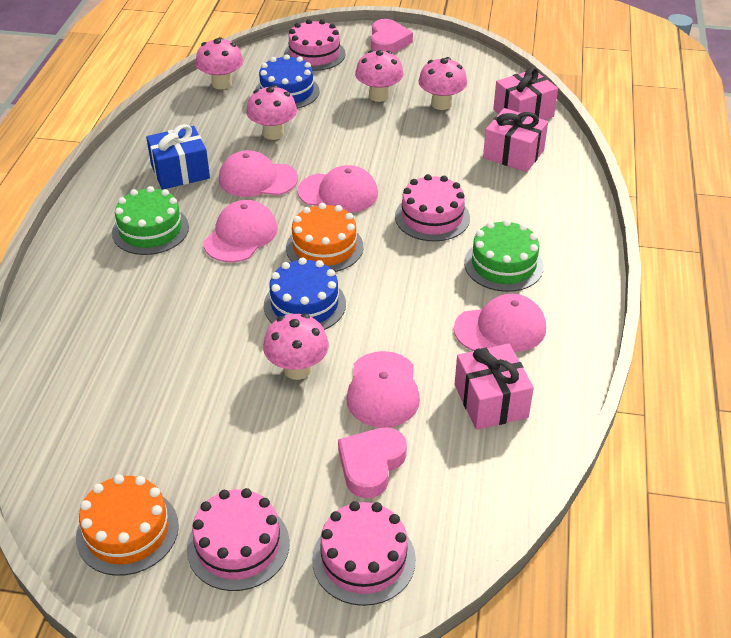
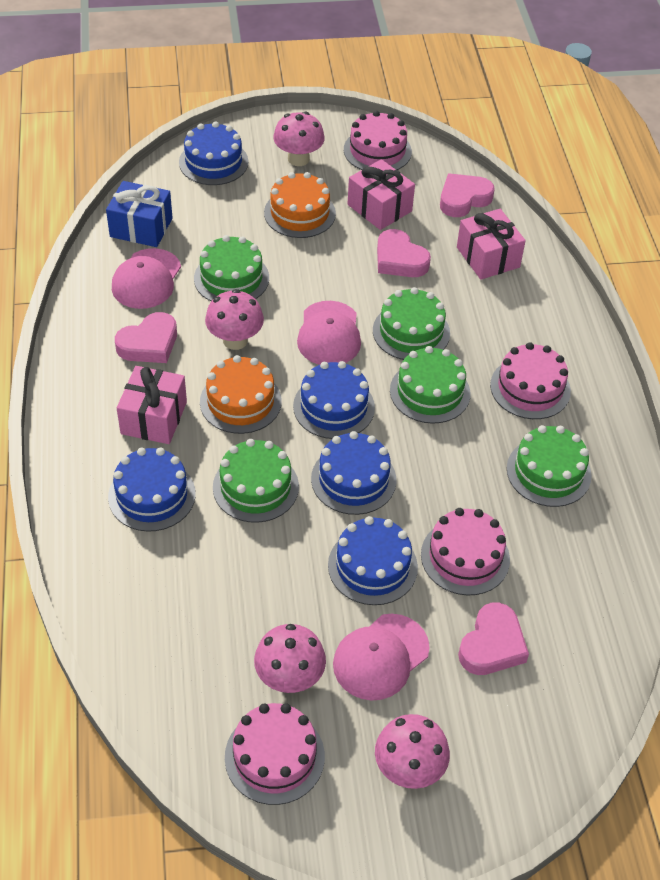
blue cake: [255,54,320,109] [264,258,346,330] = 2 -> [108,447,196,532] [179,122,248,185] [293,361,375,439] [311,431,396,515] [328,516,418,605] = 5
green cake: [112,186,189,255] [464,219,544,292] = 2 -> [194,235,269,301] [213,439,299,523] [373,287,450,360] [390,346,470,424] [507,425,591,507] = 5
pink cap: [203,200,278,263] [219,150,298,197] [297,165,378,213] [346,351,420,428] [454,294,546,352] = 5 -> [112,248,181,309] [297,301,361,365] [333,614,430,701] = 3
pink heart: [338,427,407,498] [371,19,413,53] = 2 -> [115,312,177,363] [377,229,431,277] [440,173,495,217] [458,602,529,675] = 4
pink mushroom: [196,37,243,90] [246,85,297,140] [263,313,329,380] [355,50,403,102] [418,57,467,110] = 5 -> [205,289,264,350] [254,624,326,693] [273,112,325,166] [375,714,450,789] = 4

